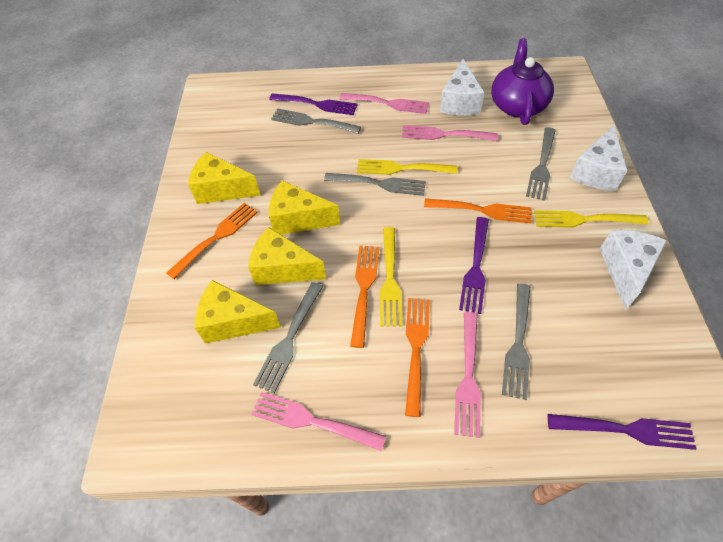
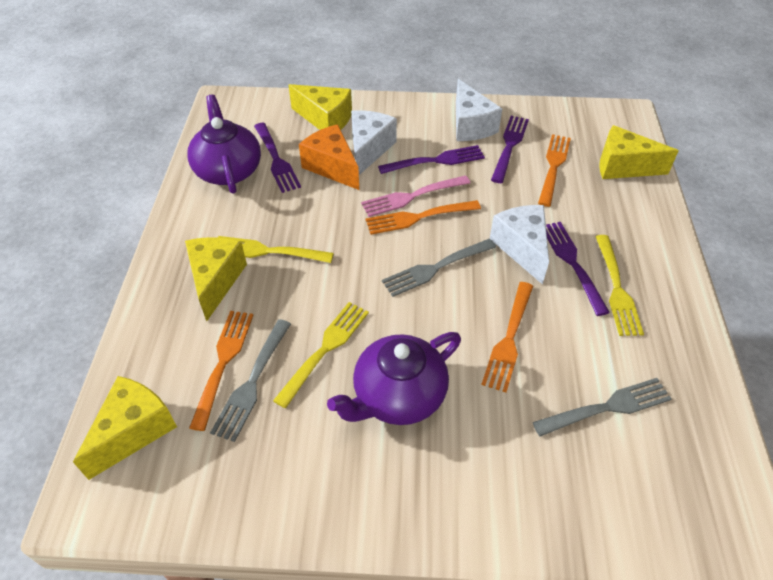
grey fork: [253,282,323,393] [271,108,361,133] [324,173,426,196] [502,283,531,400] [526,127,556,201] = 5 -> [210,319,291,442] [382,239,496,297] [533,378,672,437] = 3
orange cheese: none = 0 -> [299,124,359,190] = 1
pink fork: [251,392,386,451] [339,93,429,114] [402,125,498,141] [454,312,481,438] = 4 -> [361,175,470,217] = 1
purple fork: [269,93,358,115] [459,217,489,314] [548,414,697,450] = 3 -> [254,123,301,193] [378,145,485,174] [491,116,529,183] [546,222,610,316] = 4
purple teapot: [491,38,554,125] = 1 -> [187,95,261,194] [327,332,461,425] = 2

